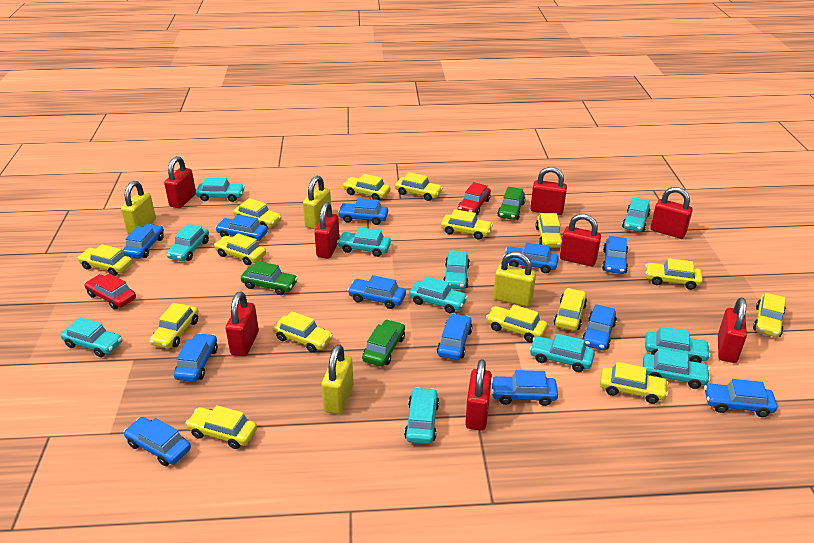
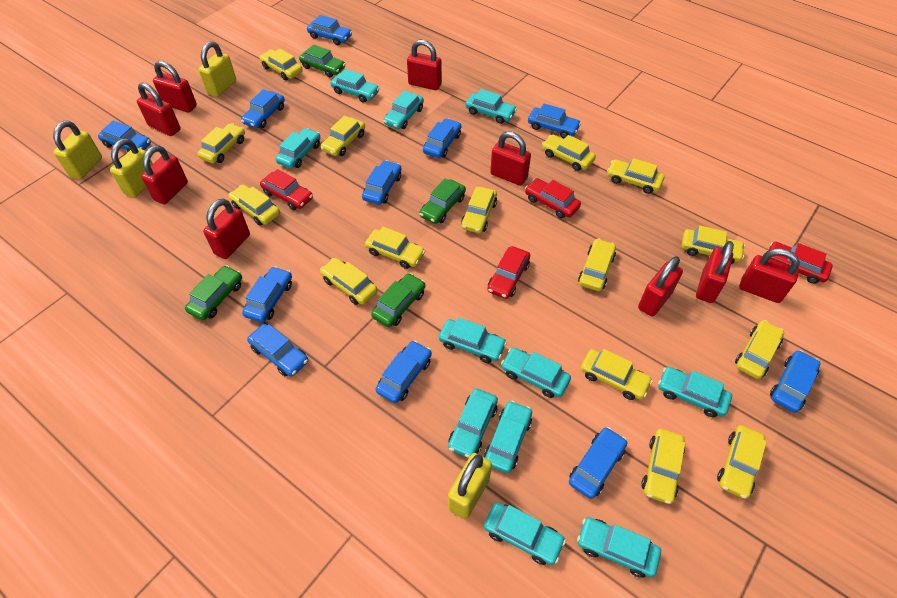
blue car: [122,224,164,259] [124,417,191,466] [174,333,218,382] [215,214,268,241] [338,198,388,225] [348,275,406,309] [437,313,472,360] [491,370,558,406] [503,242,559,273] [582,304,617,350] [602,236,628,274] [704,379,777,417] = 12 -> [98,121,151,152] [241,89,285,128] [242,266,292,323] [247,324,308,377] [307,15,352,45] [362,160,401,205] [375,341,432,403] [423,118,461,158] [528,103,581,139] [569,427,627,499] [770,350,820,413] = 11
green car: [241,261,298,295] [362,319,405,366] [497,187,525,220] = 3 -> [185,266,242,320] [299,44,345,77] [371,273,426,327] [419,179,466,224] = 4
red car: [84,273,136,310] [458,182,491,215] = 2 -> [260,169,313,210] [487,246,530,299] [525,178,581,218] [768,242,833,284] = 4
red padlock: [164,156,196,208] [226,291,259,356] [314,202,340,259] [465,359,492,431] [530,167,567,215] [560,214,601,267] [651,187,693,239] [718,298,747,363] = 8 -> [137,83,181,136] [141,145,188,205] [153,61,197,113] [203,199,250,259] [407,40,442,90] [490,131,531,186] [638,256,683,317] [696,241,734,303] [739,248,800,303] = 9

